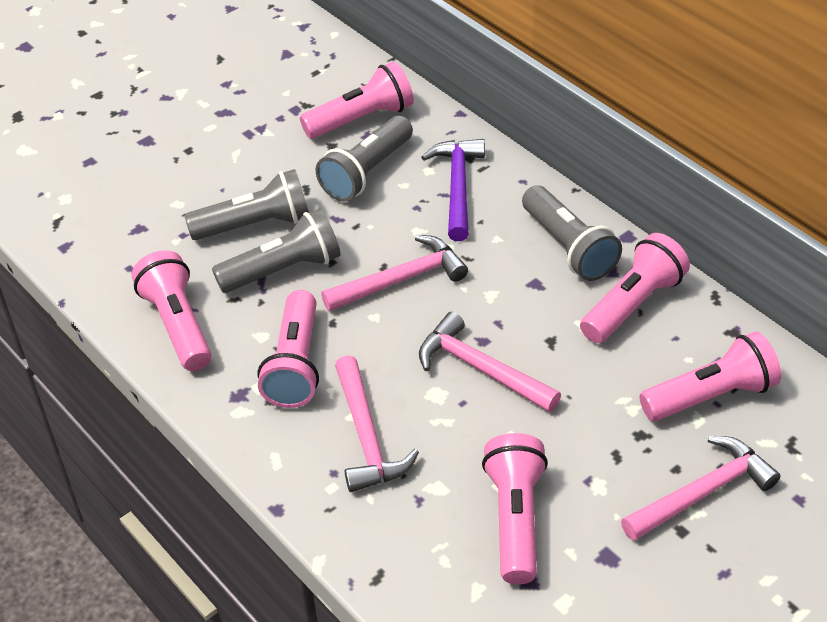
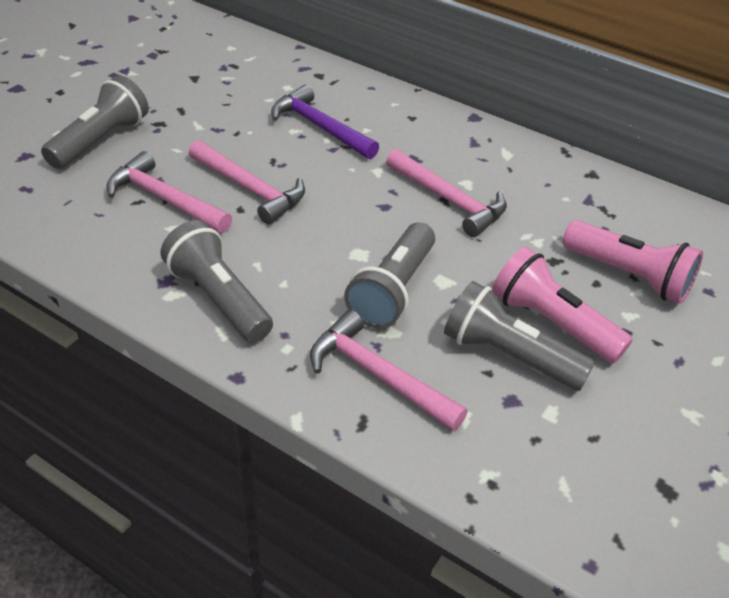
pink flashlight: [132,250,212,371] [258,290,319,408] [300,61,414,139] [482,433,548,585] [580,233,690,343] [639,331,781,421] = 6 -> [492,247,633,363] [563,220,703,304] = 2

